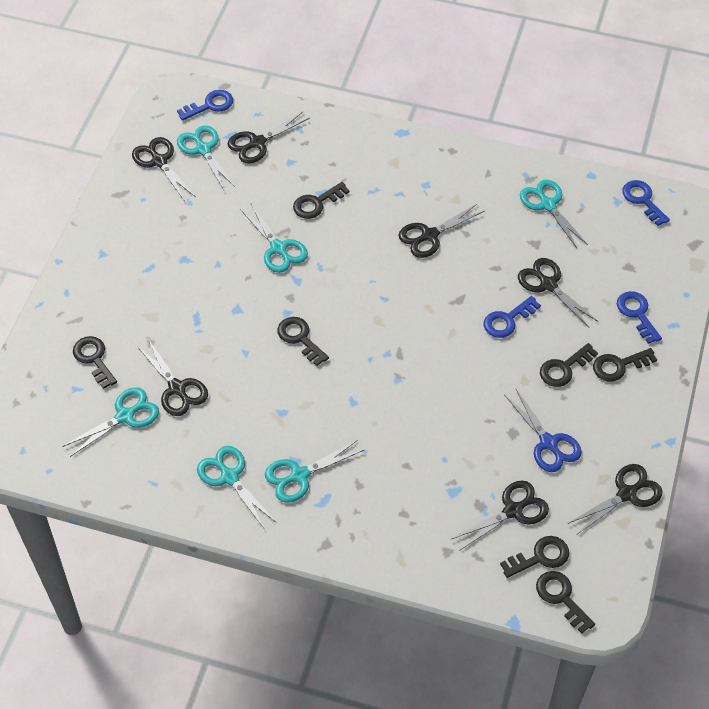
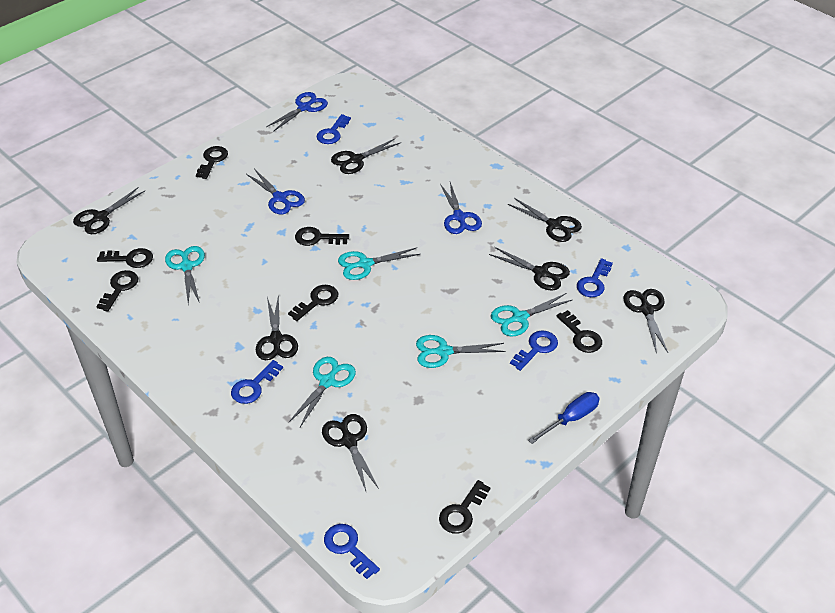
blue key: [177,90,233,121] [483,296,541,338] [617,291,662,344] [622,180,670,226] = 4 -> [231,360,283,404] [317,114,351,144] [324,524,380,579] [510,330,558,371] [577,258,613,297] = 5
blue scissors: [504,389,582,472] = 1 -> [246,169,305,215] [266,92,328,132] [440,182,482,234] = 3
blue screwdriver: none = 0 -> [528,392,600,444] = 1
turquoise scissors: [62,387,159,457] [177,125,235,190] [197,446,277,528] [240,204,308,273] [265,440,364,503] [520,180,588,249] = 6 -> [165,246,205,304] [289,357,356,427] [338,247,421,280] [416,335,506,368] [491,293,572,336] = 5

